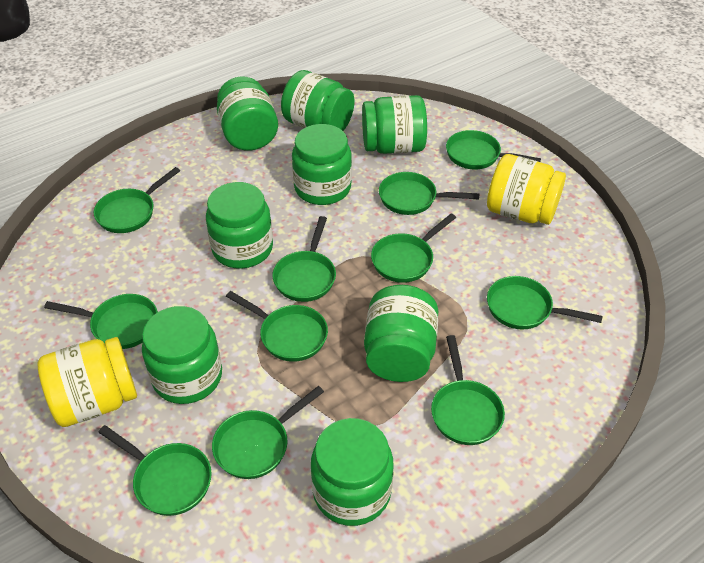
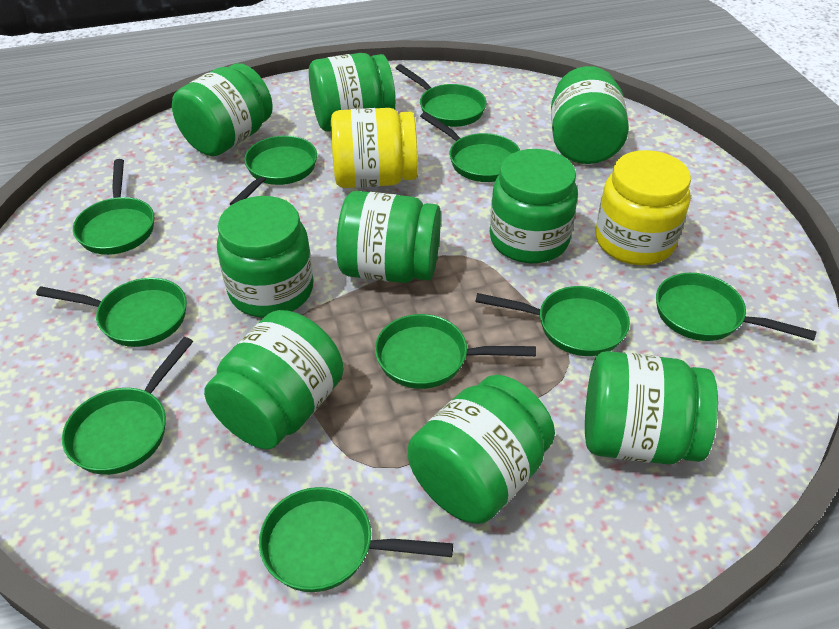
green jar: [142,306,222,404] [206,182,273,269] [217,76,278,151] [281,70,355,131] [292,124,352,205] [311,418,394,526] [362,95,427,154] [364,285,438,382] = 8 -> [172,63,273,156] [204,310,344,449] [217,196,314,317] [309,53,396,132] [336,191,441,283] [408,375,555,524] [490,149,578,263] [551,66,629,164] [585,351,718,465] = 9
green pan: [44,294,158,349] [94,167,180,233] [98,425,212,516] [212,386,324,479] [226,291,328,362] [272,216,336,302] [371,213,456,283] [379,172,479,215] [431,335,505,445] [446,130,541,170] [487,276,603,330] = 11 -> [36,278,187,347] [62,337,193,475] [73,159,154,255] [230,136,317,205] [259,487,453,592] [375,314,536,389] [396,64,486,127] [420,112,520,182] [475,286,630,356] [656,273,817,341] = 10

